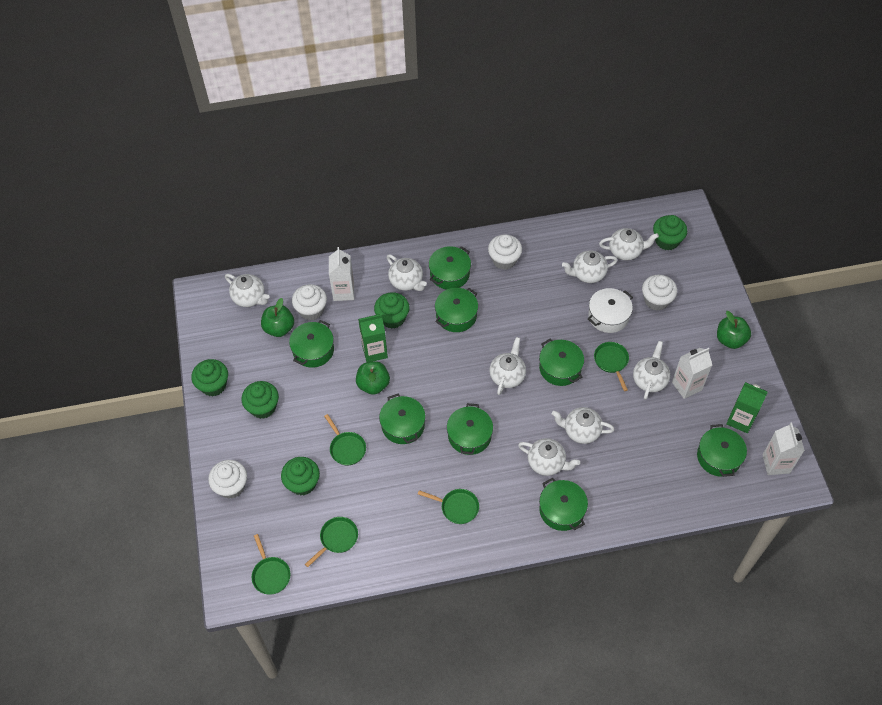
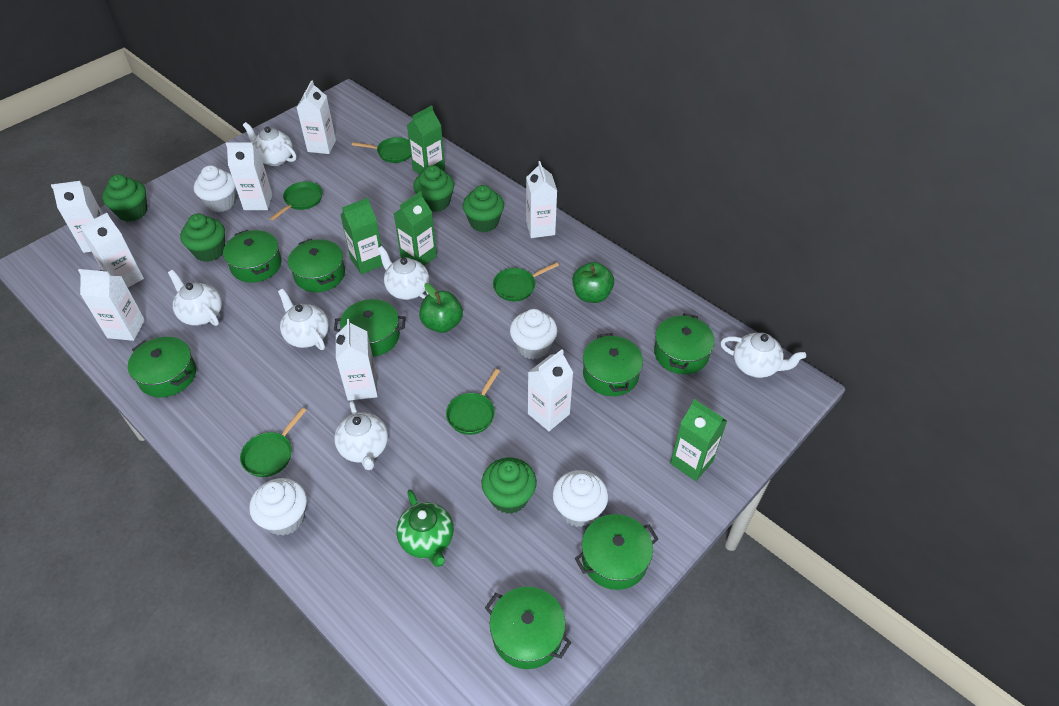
green apple: [261,298,294,337] [356,361,390,395] [717,311,751,349] = 3 -> [419,283,463,333] [572,262,614,303] = 2
green carton: [358,314,388,362] [726,382,768,433] = 2 -> [340,198,383,274] [394,191,437,266] [407,105,445,175] [670,399,727,481] = 4
green teapot: none = 0 -> [397,489,454,567] = 1
white carton: [329,247,354,301] [672,348,712,399] [762,423,805,475] = 3 -> [51,181,103,253] [78,269,145,341] [80,213,144,287] [226,142,272,210] [296,80,336,154] [336,319,378,401] [526,161,557,238] [528,349,573,431] = 8
white pot: [588,288,633,333] = 1 -> none = 0
white teapot: [225,274,269,307] [386,254,427,291] [490,337,526,395] [518,438,580,476] [552,407,615,444] [562,250,618,283] [599,228,659,260] [633,341,670,400] = 8 -> [168,270,222,326] [243,122,296,166] [278,289,329,350] [334,401,388,470] [378,246,429,300] [720,333,806,378] = 6

